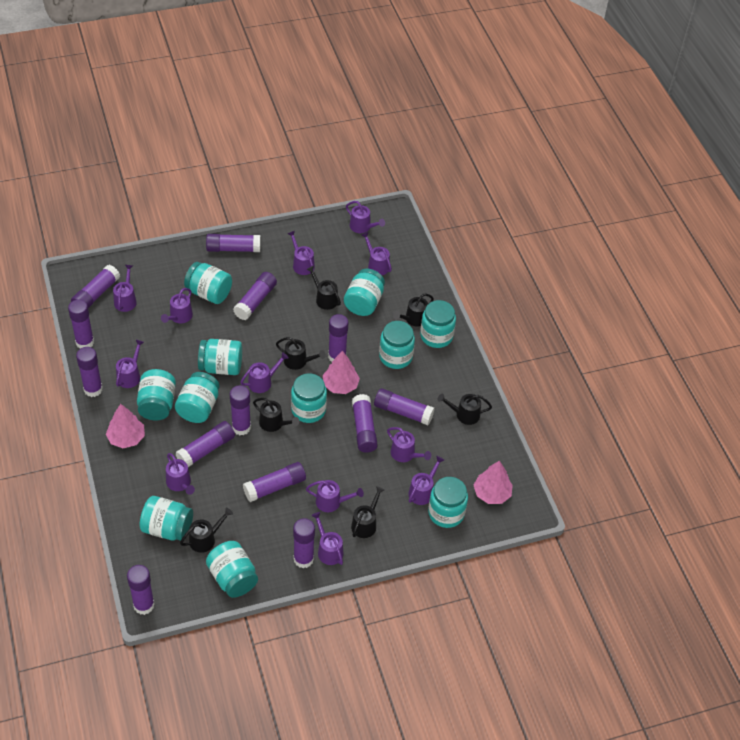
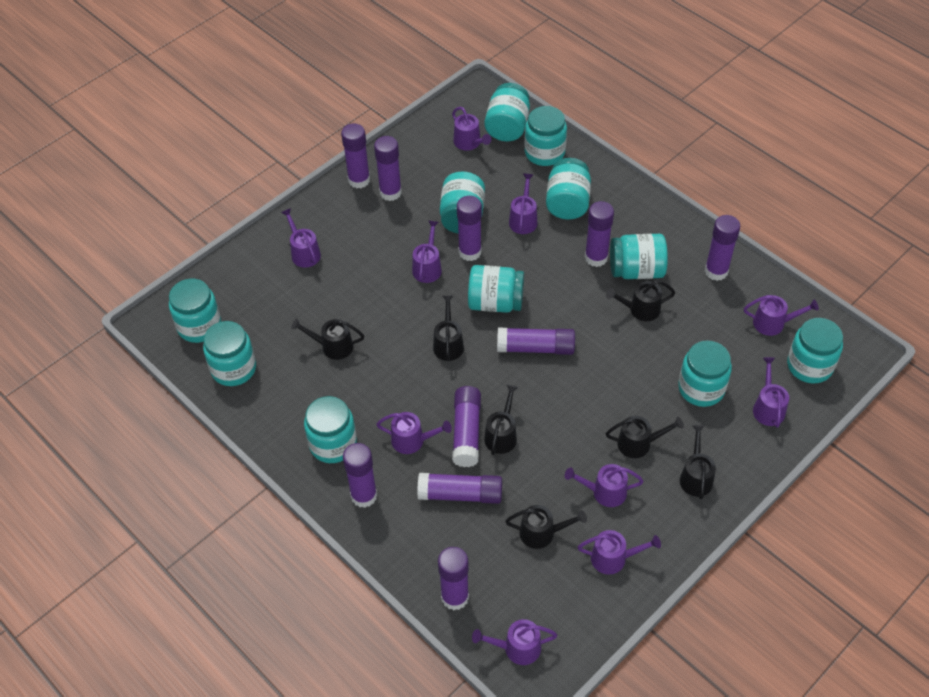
pink tree: [106,404,145,448] [323,351,360,394] [474,460,513,504] = 3 -> none = 0
purple glue stick: [68,299,94,349] [71,265,120,308] [76,347,103,397] [127,565,155,615] [175,421,235,467] [206,234,261,252] [230,385,251,435] [233,272,277,320] [243,462,306,502] [293,518,315,568] [328,314,348,362] [352,394,378,453] [374,388,435,425] = 13 -> [341,124,370,188] [343,443,377,508] [374,136,402,201] [417,473,502,504] [438,547,469,610] [452,386,481,467] [457,196,482,261] [497,328,575,355] [585,201,614,267] [705,215,740,281] = 10
purple watering can: [113,265,137,312] [116,340,144,388] [161,288,193,323] [166,453,195,495] [240,352,289,393] [287,231,315,275] [306,480,364,512] [311,512,343,565] [346,201,385,233] [362,232,392,275] [387,427,431,462] [408,456,444,505] = 12 -> [281,208,321,268] [376,412,452,454] [412,221,442,283] [452,107,491,151] [472,619,558,665] [509,174,537,234] [565,464,644,507] [578,530,661,575] [744,295,819,336] [753,357,789,428] = 10

